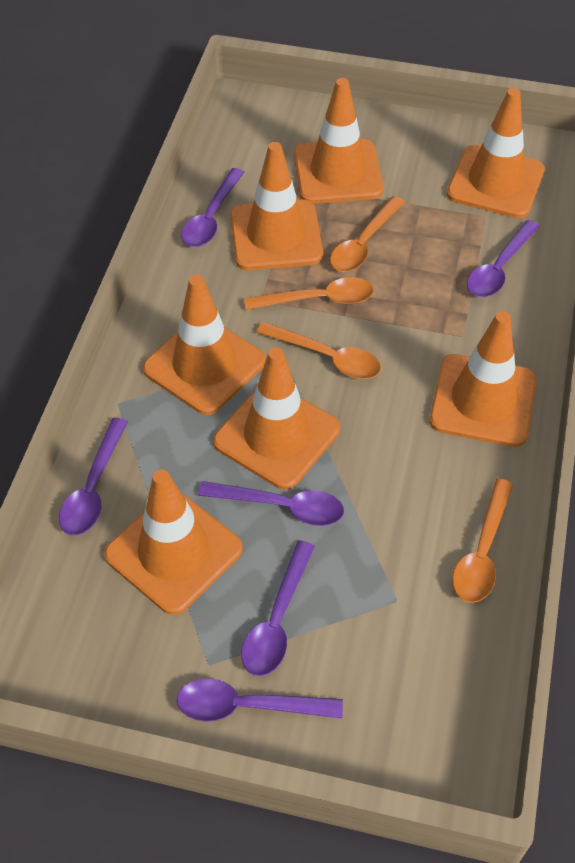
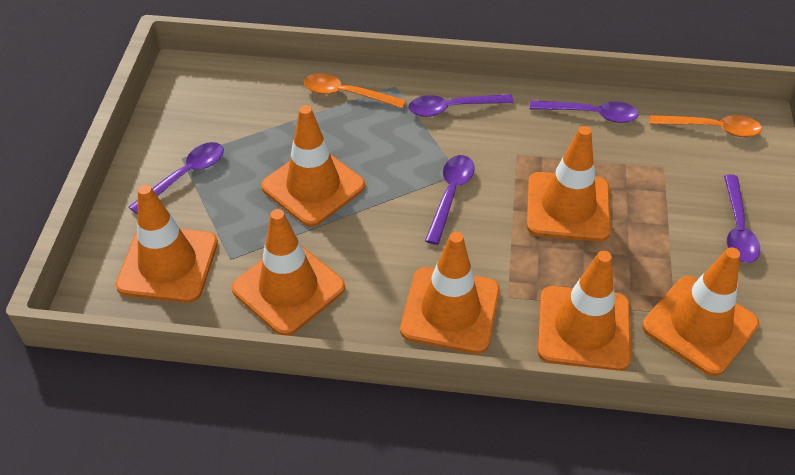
orange spoon: [244,277,374,310] [256,322,381,379] [330,196,405,272] [452,478,513,603] = 4 -> [304,73,406,109] [650,115,762,137] = 2
purple spoon: [59,417,128,536] [177,679,343,722] [181,168,245,247] [198,481,344,526] [241,540,315,676] [467,220,540,297] = 6 -> [129,142,224,214] [408,94,514,117] [425,155,475,245] [530,100,639,123] [724,175,760,263] = 5

